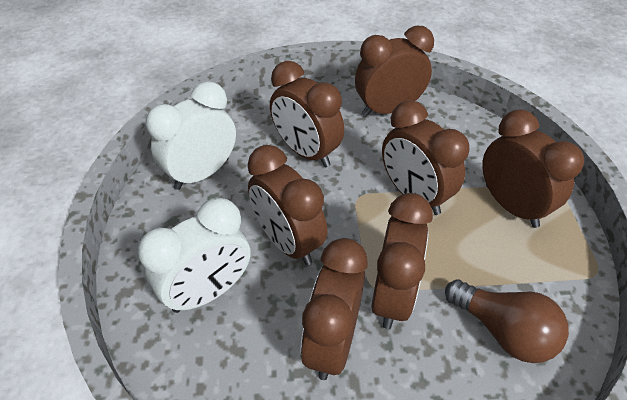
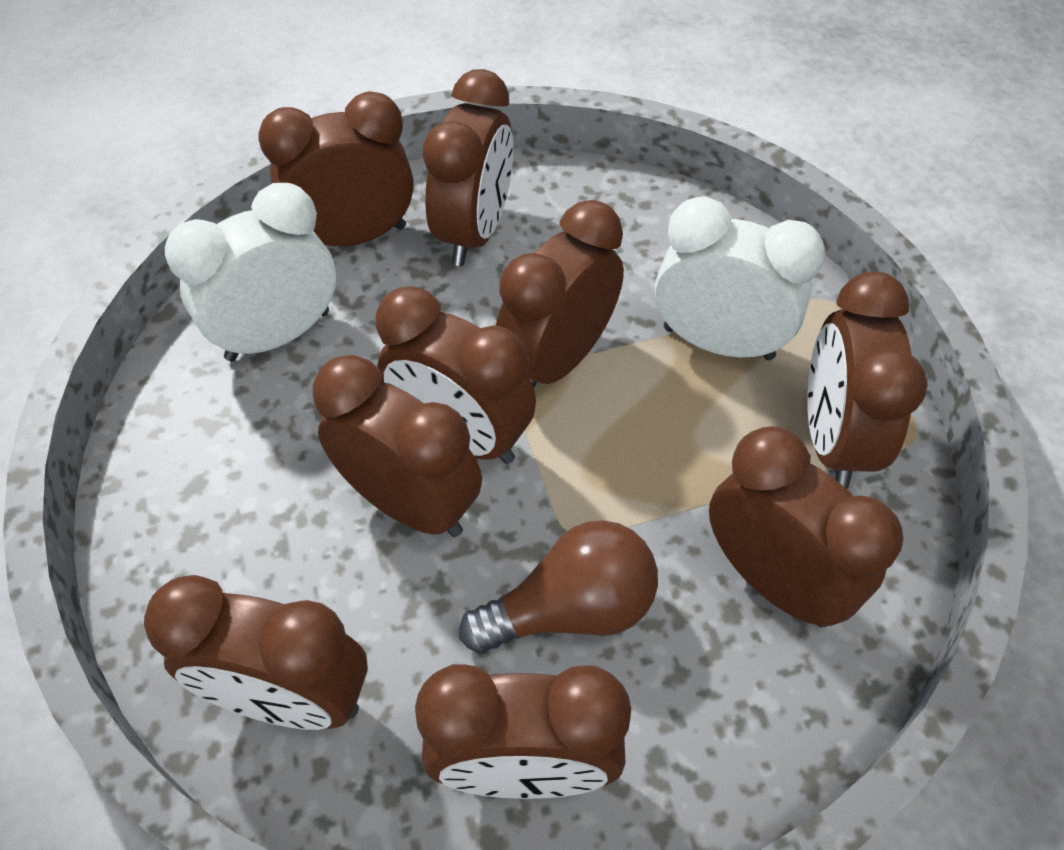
brown clock: [247,145,328,265] [270,61,344,167] [300,238,368,380] [355,26,434,117] [371,193,433,329] [382,100,469,215] [482,109,584,228] = 7 -> [144,575,368,730] [258,91,414,246] [313,355,482,537] [375,286,536,464] [415,664,631,799] [422,69,513,266] [496,200,624,388] [709,426,903,627] [807,271,928,489] = 9

